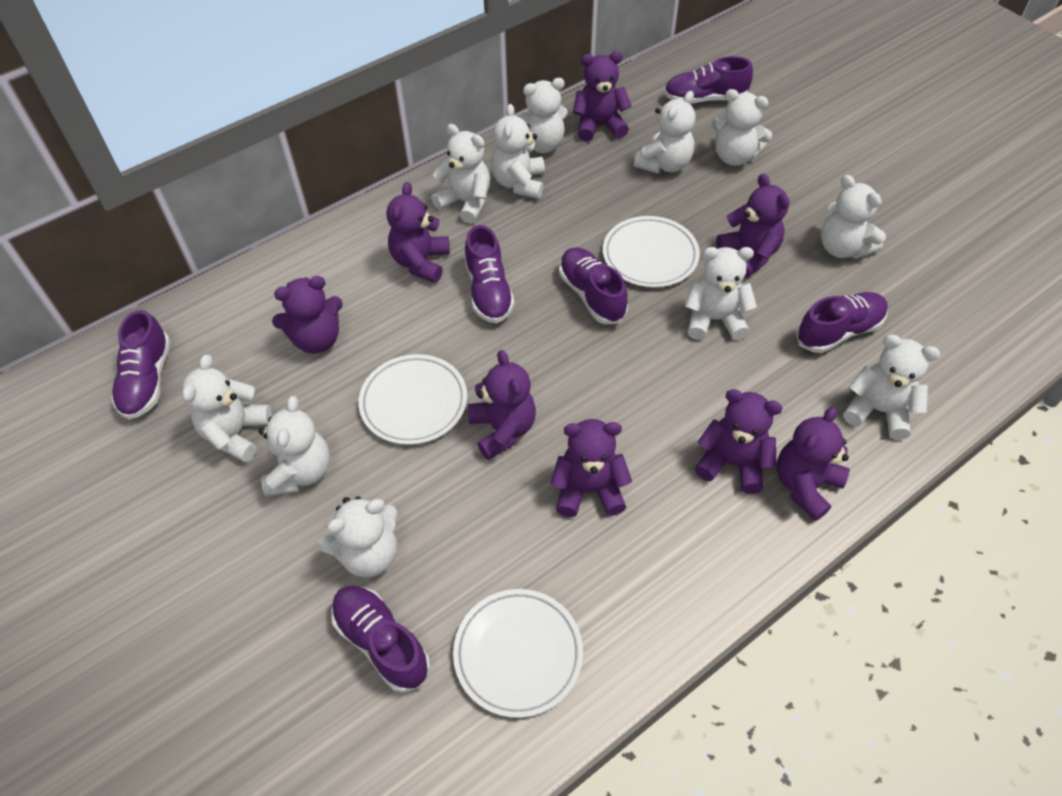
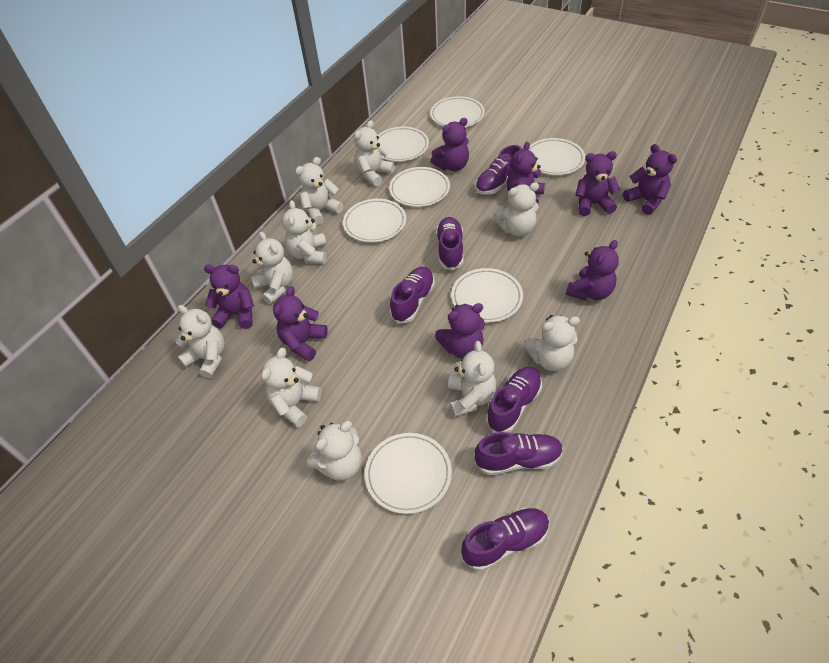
white plate: [358,354,467,445] [453,589,583,718] [603,216,700,288] = 3 -> [343,199,406,243] [365,433,452,514] [378,127,429,162] [389,167,450,207] [430,96,485,127] [451,268,523,323] [529,138,585,175] = 7
white teddy bear: [182,355,272,462] [259,396,330,496] [318,496,397,577] [431,124,490,224] [491,104,545,199] [516,78,568,153] [634,91,695,174] [685,247,757,340] [712,89,772,166] [821,175,886,259] [843,335,940,440] = 11 -> [175,305,225,378] [251,232,293,304] [261,348,322,427] [282,200,327,264] [295,157,343,225] [307,421,362,481] [354,120,395,186] [448,341,496,417] [494,182,539,237] [524,315,580,371] = 10

